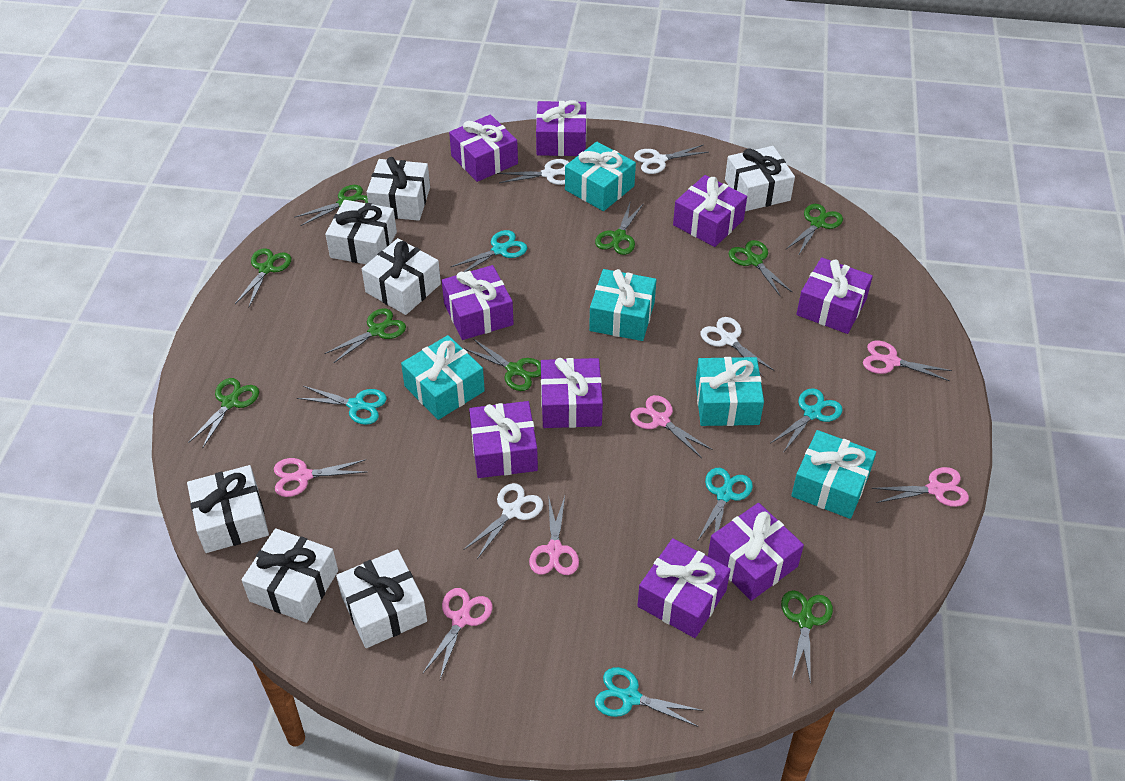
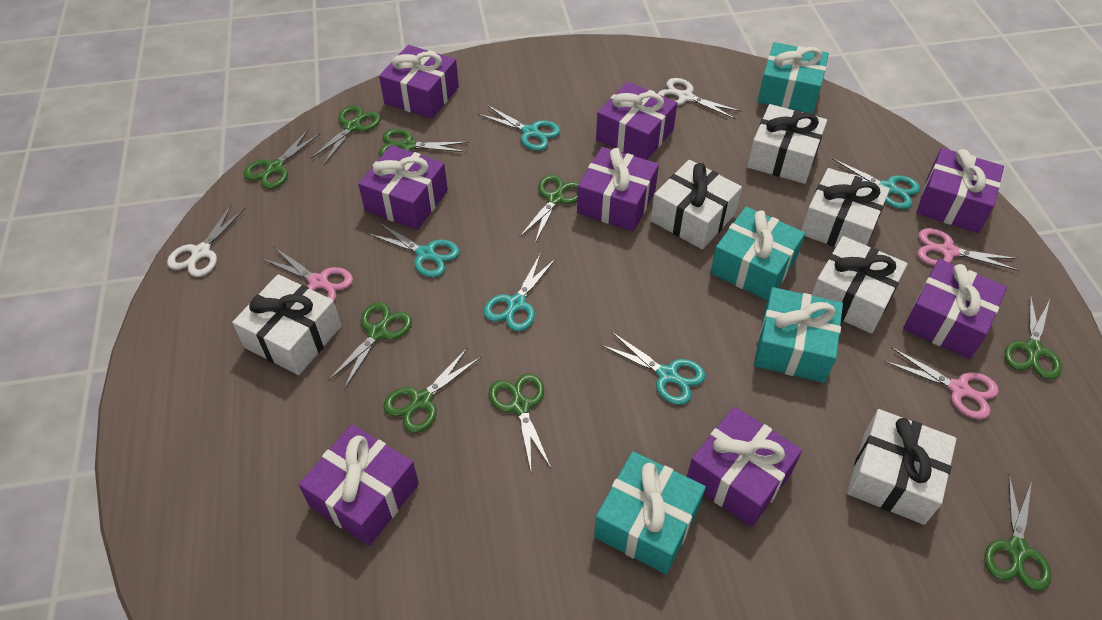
pink scissors: [274,458,366,497] [423,588,493,679] [529,495,579,575] [630,395,713,458] [863,341,952,381] [872,467,969,507] = 6 -> [262,247,353,301] [884,347,999,419] [917,228,1019,271] = 3
purple gift: [442,265,514,340] [449,115,518,182] [469,401,538,478] [536,100,587,156] [541,358,603,428] [637,538,731,638] [673,175,747,247] [708,503,804,601] [796,257,873,334] = 9 -> [299,424,419,546] [358,145,448,230] [379,45,459,119] [577,147,659,231] [596,82,677,160] [687,406,802,527] [903,259,1007,359] [916,148,1004,233] = 8
turquoise gift: [401,335,485,420] [565,142,636,211] [589,269,656,341] [696,357,764,426] [791,430,876,519] = 5 -> [594,451,706,575] [710,206,805,301] [754,287,843,383] [758,42,829,114] = 4
white gift: [187,465,269,553] [242,528,338,623] [325,200,397,264] [336,549,427,648] [362,238,441,315] [367,157,430,221] [725,146,795,211] = 7 -> [232,274,341,375] [651,160,742,250] [747,104,827,184] [801,168,890,247] [811,236,908,334] [847,409,957,525] = 6
white scissors: [463,483,543,559] [497,159,569,185] [634,145,708,174] [701,317,775,377] = 4 -> [167,204,246,277] [658,78,741,119] = 2

